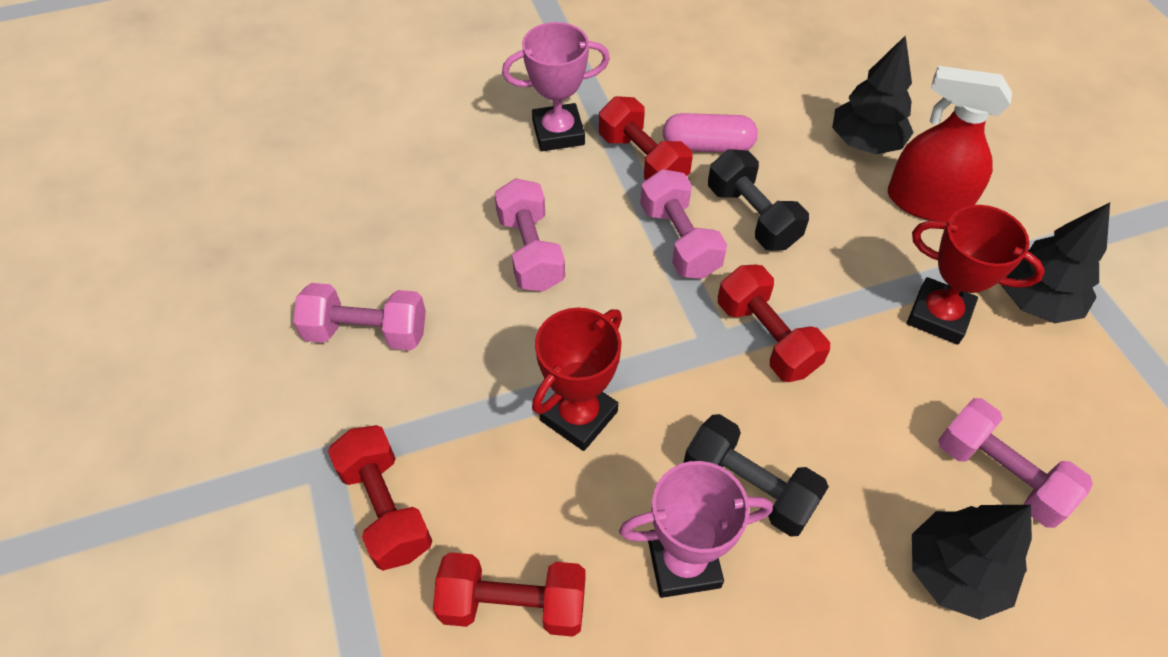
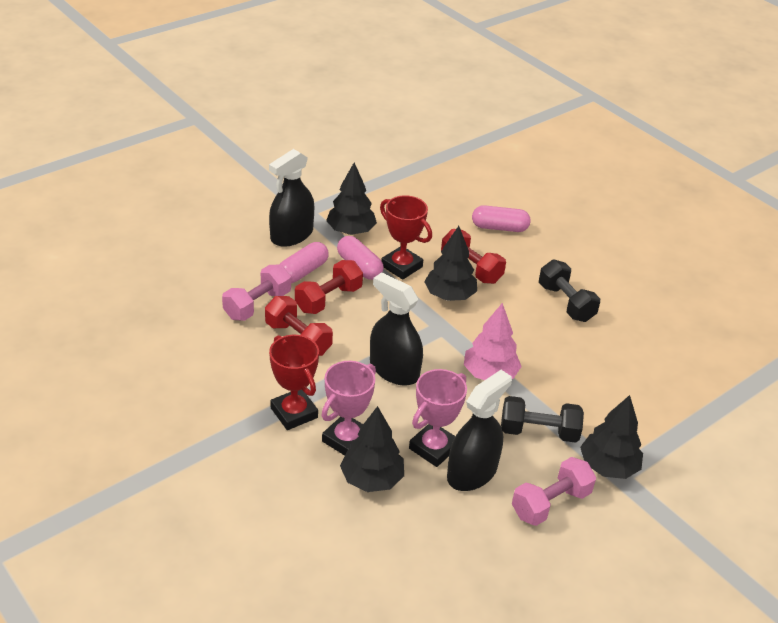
black spray bottle: none = 0 -> [269,149,314,247] [370,272,423,385] [447,370,512,491] = 3
black tree: [832,35,914,154] [912,505,1032,620] [1002,203,1110,323] = 3 -> [326,162,377,235] [340,406,404,492] [424,226,477,301] [580,395,643,479] = 4
pink capsule: [663,113,758,152] = 1 -> [279,242,329,283] [337,236,384,280] [472,205,531,232] = 3
pink dumbbell: [293,283,426,350] [494,178,565,292] [640,169,727,279] [938,398,1093,528] = 4 -> [222,265,291,321] [512,457,596,526] = 2
pink tree: none = 0 -> [464,303,522,380] = 1
red dumbbell: [328,425,432,571] [433,552,585,637] [599,96,693,180] [718,264,830,382] = 4 -> [265,296,333,356] [295,260,363,314] [441,229,506,284] = 3
red spray bottle: [888,66,1012,222] = 1 -> none = 0

